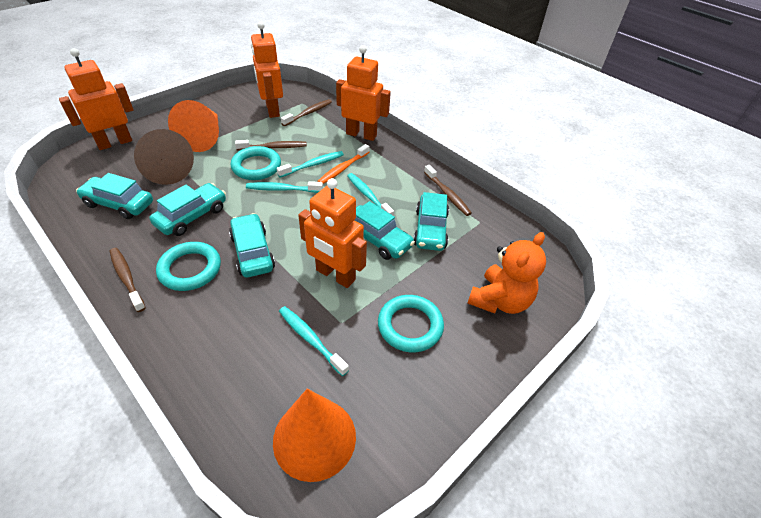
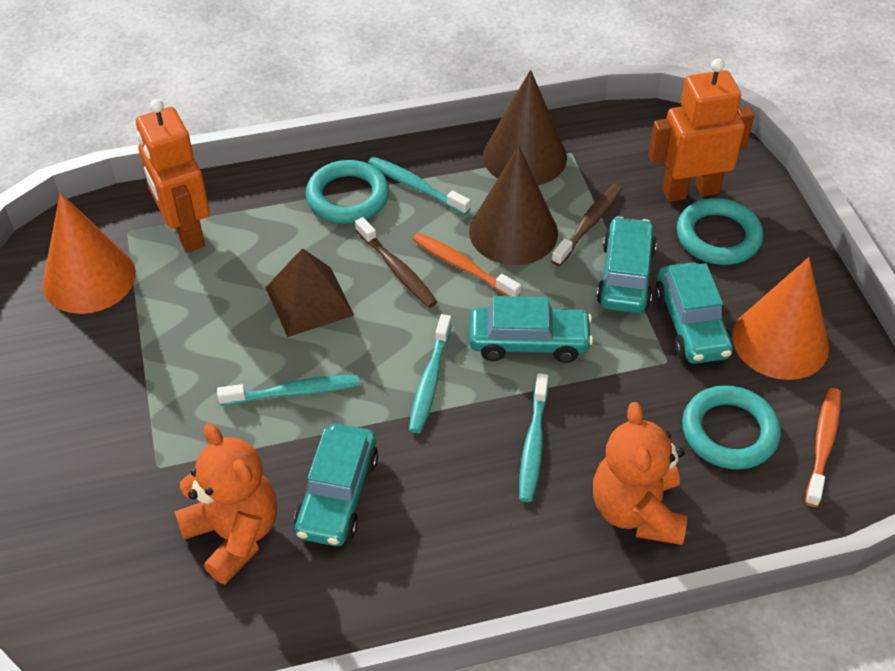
brown cone: [134,129,194,185] = 1 -> [469,146,558,265] [483,70,567,185] = 2
brown pyramid: none = 0 -> [265,248,354,337] = 1
brown toothbrush: [109,248,146,312] [235,140,307,151] [281,99,332,126] [424,165,472,216] = 4 -> [355,217,437,308] [551,184,622,266] = 2
orange robot: [59,48,134,150] [251,21,283,118] [298,178,367,288] [336,45,391,141] = 4 -> [136,99,210,252] [648,59,754,202] = 2
orange teddy bear: [467,232,546,314] = 1 -> [175,423,277,585] [593,402,687,545] = 2
orange toothbrush: [317,144,370,184] = 1 -> [413,233,521,296] [805,388,841,507] = 2
turquoise car: [76,173,153,219] [149,183,226,236] [229,213,275,278] [355,201,415,260] [413,192,449,251] = 5 -> [294,424,378,546] [469,296,593,363] [596,216,657,313] [655,262,733,364] = 4

